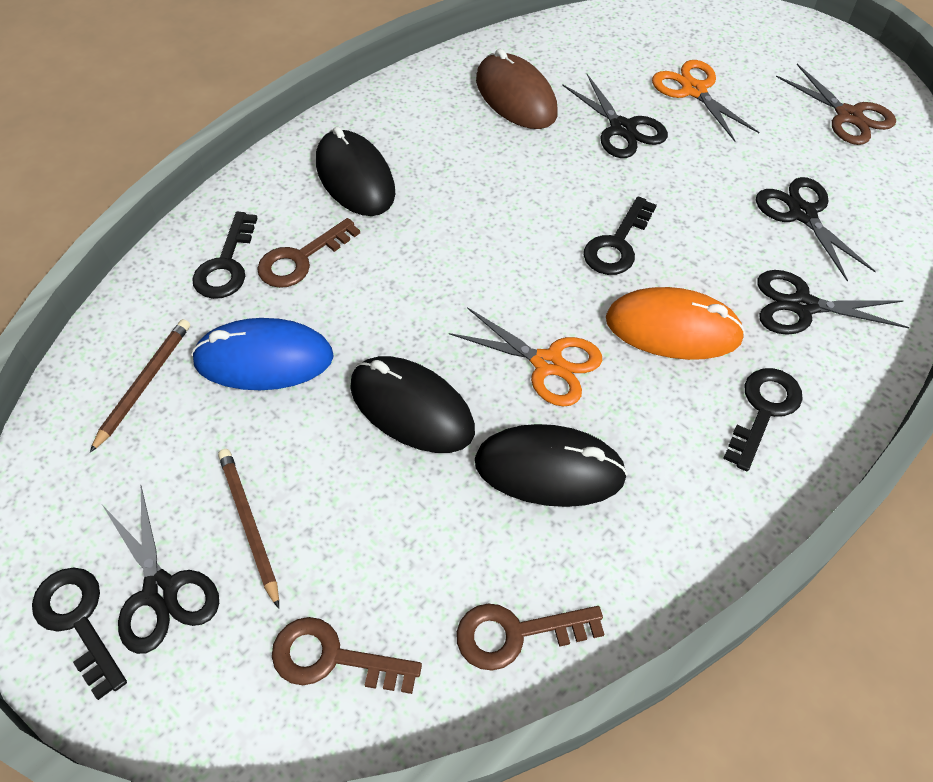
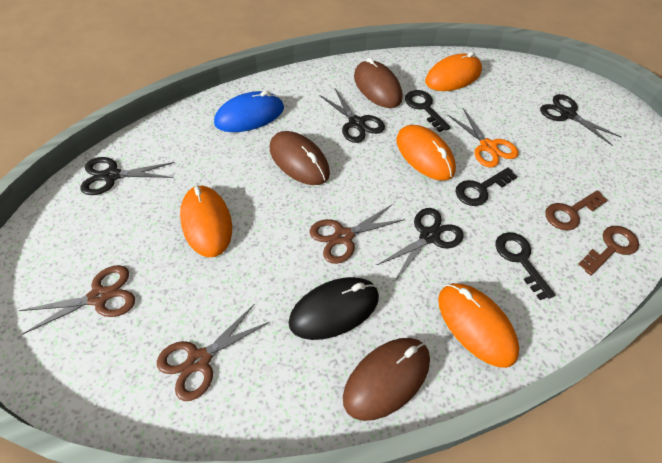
black key: [32,568,127,700] [192,212,258,299] [584,196,657,275] [723,368,803,471] = 4 -> [405,90,450,132] [456,168,517,206] [496,232,555,300] = 3
black mouse: [316,126,395,216] [350,356,475,453] [475,424,628,507] = 3 -> [288,277,379,340] = 1
brown key: [257,218,360,288] [272,617,422,694] [456,603,604,671] = 3 -> [545,190,608,231] [578,226,639,275] = 2
brown mouse: [476,49,558,129] = 1 -> [270,131,330,185] [343,338,430,421] [354,57,402,108] = 3
brown pencil: [90,319,190,453] [218,449,279,609] = 2 -> none = 0
brown scissors: [776,64,896,145] = 1 -> [19,265,135,335] [157,305,269,401] [310,204,405,264] = 3
orange mouse: [606,287,746,360] = 1 -> [180,185,232,257] [396,125,456,181] [425,52,482,91] [438,283,519,368] = 4
orange scissors: [449,307,602,406] [652,60,760,142] = 2 -> [447,108,519,167] = 1

